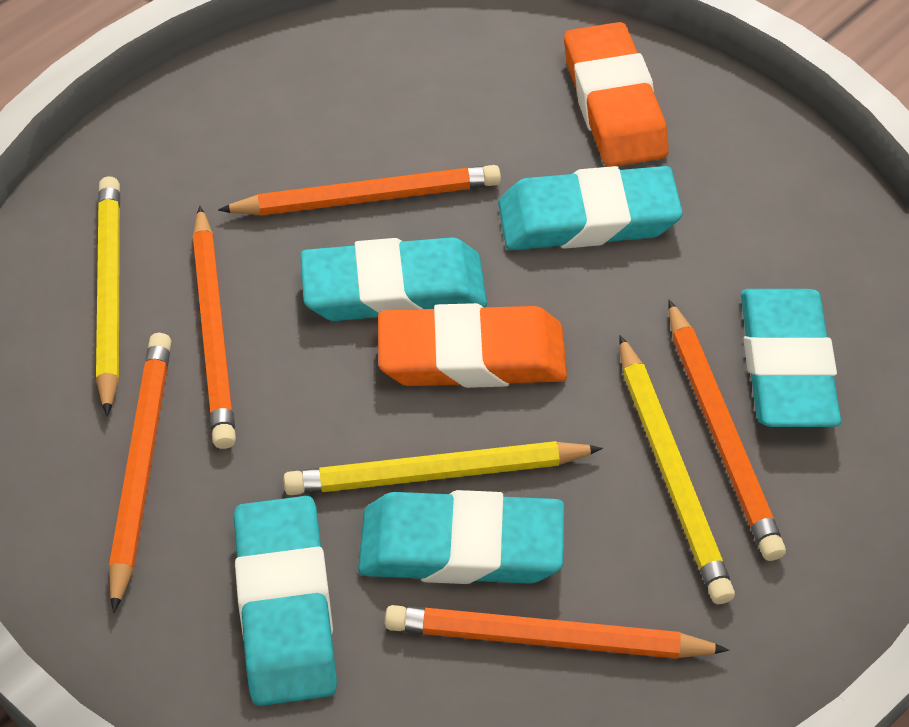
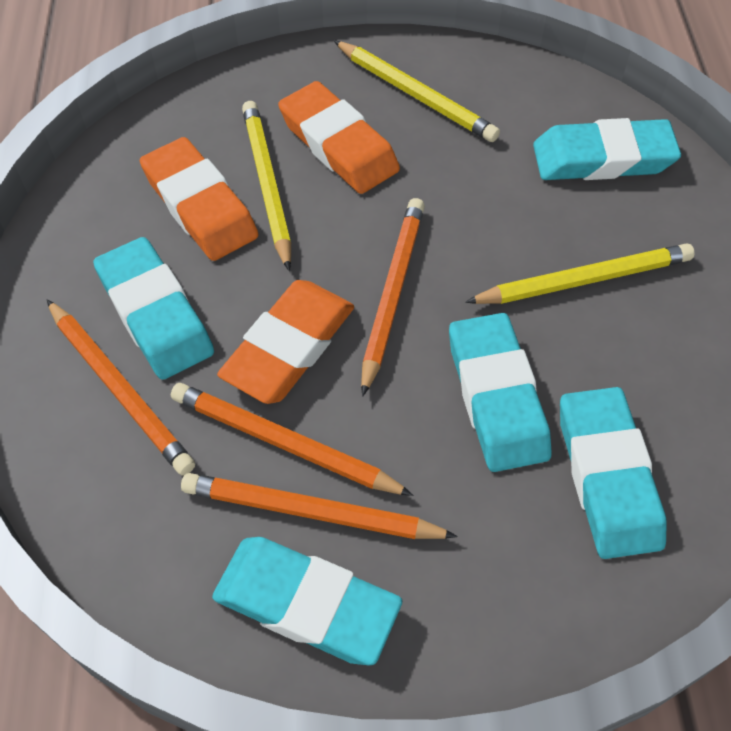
orange eraser: [378,303,567,388] [564,22,669,167] = 2 -> [140,137,259,261] [217,280,354,404] [278,81,400,194] = 3
orange pencil: [109,333,171,613] [193,206,236,449] [218,165,501,216] [385,605,729,659] [668,300,786,561] = 5 -> [47,300,195,476] [171,383,413,496] [181,473,458,539] [361,198,425,397] = 4

